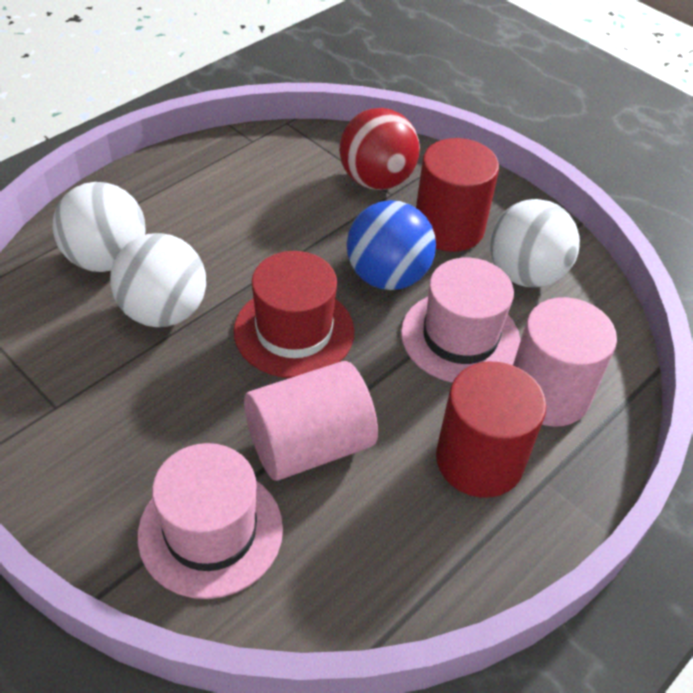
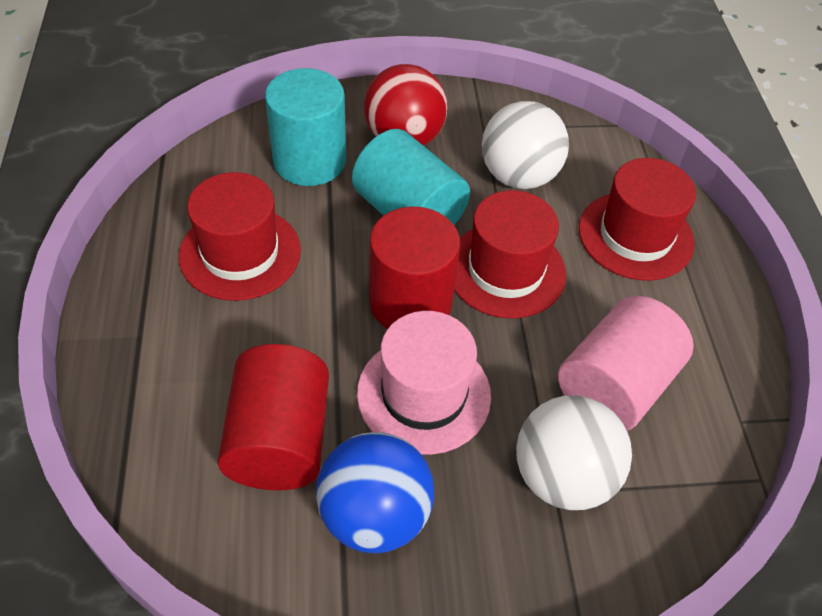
pink cylinder: [244,361,378,481] [513,297,617,427] = 2 -> [558,296,694,431] = 1
pink hat: [138,443,283,599] [401,258,520,383] = 2 -> [357,311,491,455] = 1
red hat: [234,251,354,378] = 1 -> [179,172,301,301] [454,190,566,319] [579,158,696,281] = 3
turquoise cylinder: none = 0 -> [265,68,346,186] [352,129,470,225] = 2
white ball: [53,182,146,272] [110,233,206,327] [490,199,580,287] = 3 -> [482,101,569,189] [516,395,632,510] = 2

